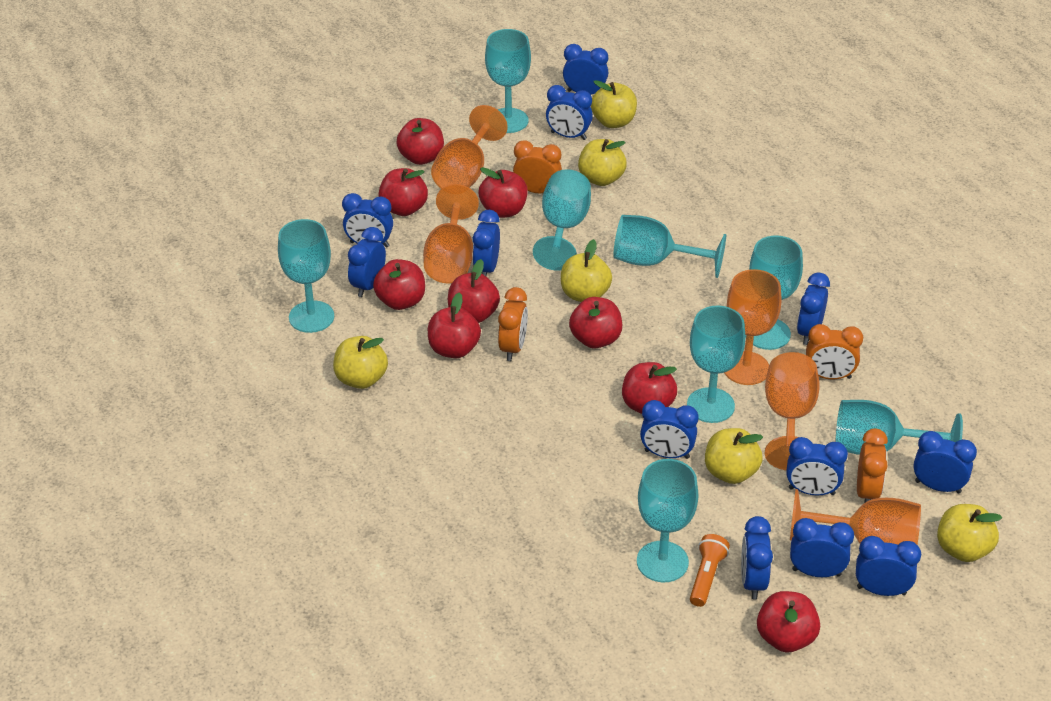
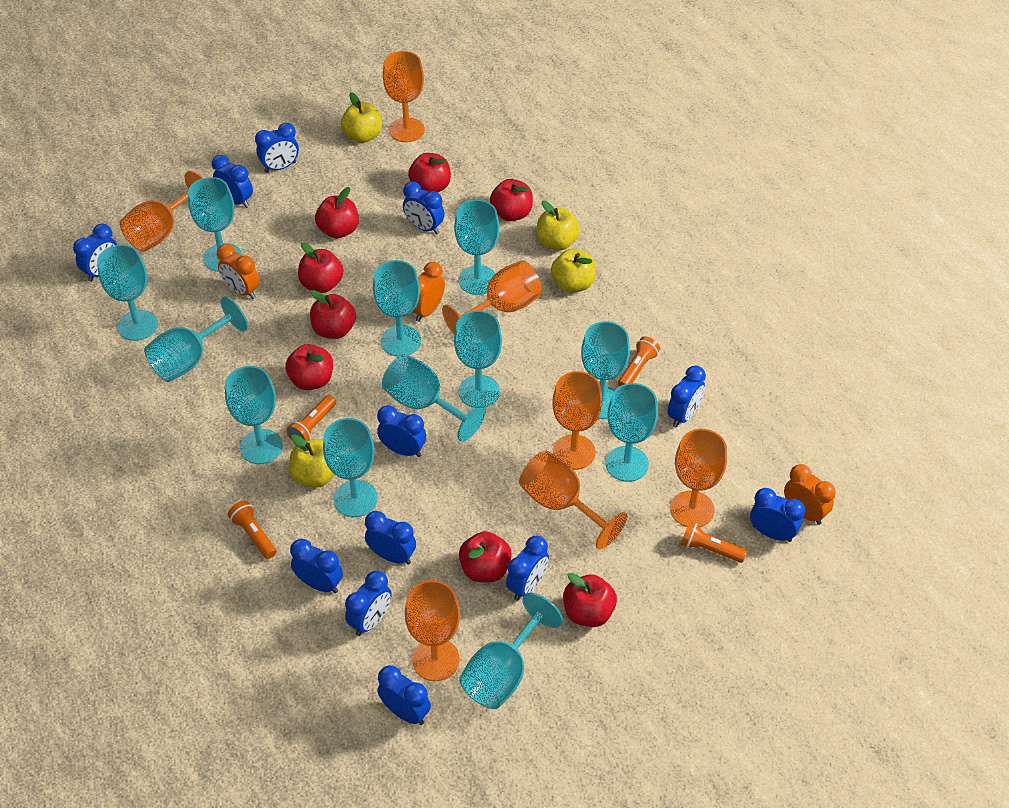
orange clock: [498,287,528,361] [513,140,562,193] [806,324,863,379] [857,428,888,502] = 4 -> [217,244,260,299] [412,262,445,322] [784,464,836,525] = 3
orange flashlight: [690,534,730,607] = 1 -> [228,500,277,559] [286,395,336,441] [618,336,660,387] [681,522,747,563] = 4
orange goblet: [423,184,479,283] [431,105,508,189] [724,269,781,385] [765,352,820,470] [790,489,921,545] = 5 -> [120,171,203,252] [383,51,425,142] [405,580,460,681] [442,260,542,335] [519,451,627,550] [552,371,602,470] [670,429,727,527] = 7
red apple: [373,259,425,310] [379,168,428,216] [396,118,444,165] [428,293,481,358] [448,259,500,323] [479,167,528,218] [569,297,622,348] [622,362,677,414] [757,591,820,652] = 9 -> [285,344,333,390] [298,243,343,293] [310,290,356,339] [315,187,359,239] [408,153,451,192] [459,531,512,582] [490,179,533,221] [563,573,617,627] = 8
turquoise goblet: [278,219,334,333] [485,29,531,133] [533,169,591,271] [613,215,726,278] [637,459,698,582] [687,306,746,423] [745,235,803,350] [836,400,963,455] = 8 -> [97,244,158,341] [144,296,248,382] [188,177,242,272] [225,366,283,464] [323,418,378,517] [373,260,421,357] [382,354,486,442] [454,200,499,295] [454,310,502,407] [459,593,563,709] [581,321,630,419] [606,383,658,482] = 12
yellow apple: [333,336,388,389] [561,239,612,302] [578,139,627,186] [591,80,637,128] [705,428,763,484] [937,504,1002,562] = 6 -> [289,434,335,488] [341,92,382,143] [537,201,580,251] [551,249,596,293] = 4

